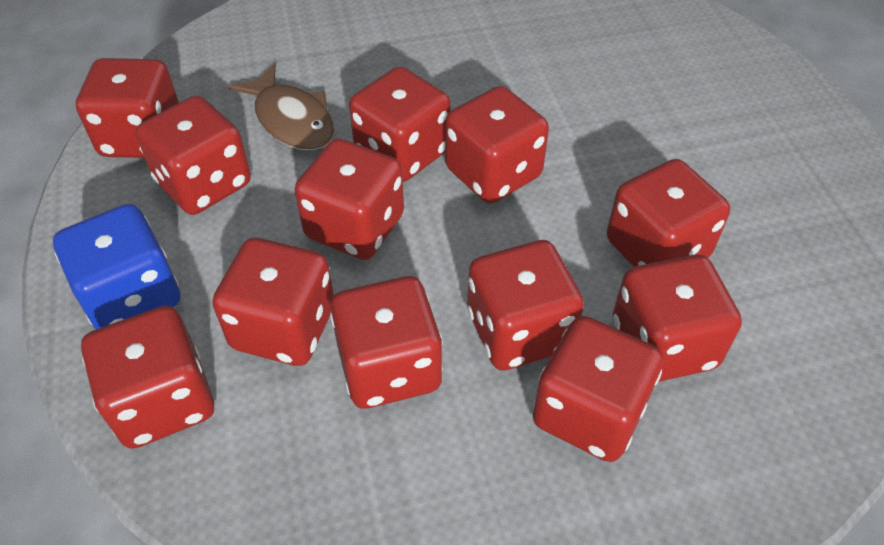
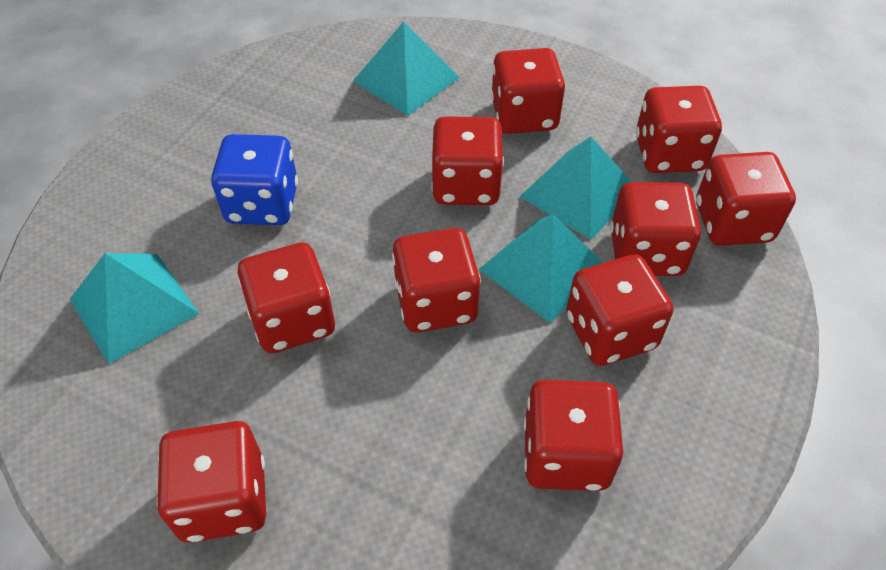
brown fish: [228,64,334,150] = 1 -> none = 0
red dice: [76,58,179,158] [81,306,214,449] [136,96,251,215] [212,238,334,366] [295,138,404,260] [330,276,443,409] [349,67,451,182] [445,86,549,203] [467,240,584,370] [533,316,663,462] [607,159,730,267] [612,255,742,382] = 12 -> [157,421,266,543] [238,242,335,353] [392,228,481,332] [431,116,504,205] [491,48,565,134] [524,380,623,491] [566,255,673,366] [610,182,701,276] [636,86,722,173] [696,152,796,246] = 10
turquoise pyramid: none = 0 -> [70,253,199,364] [353,21,460,116] [479,214,603,323] [519,137,632,240] = 4

